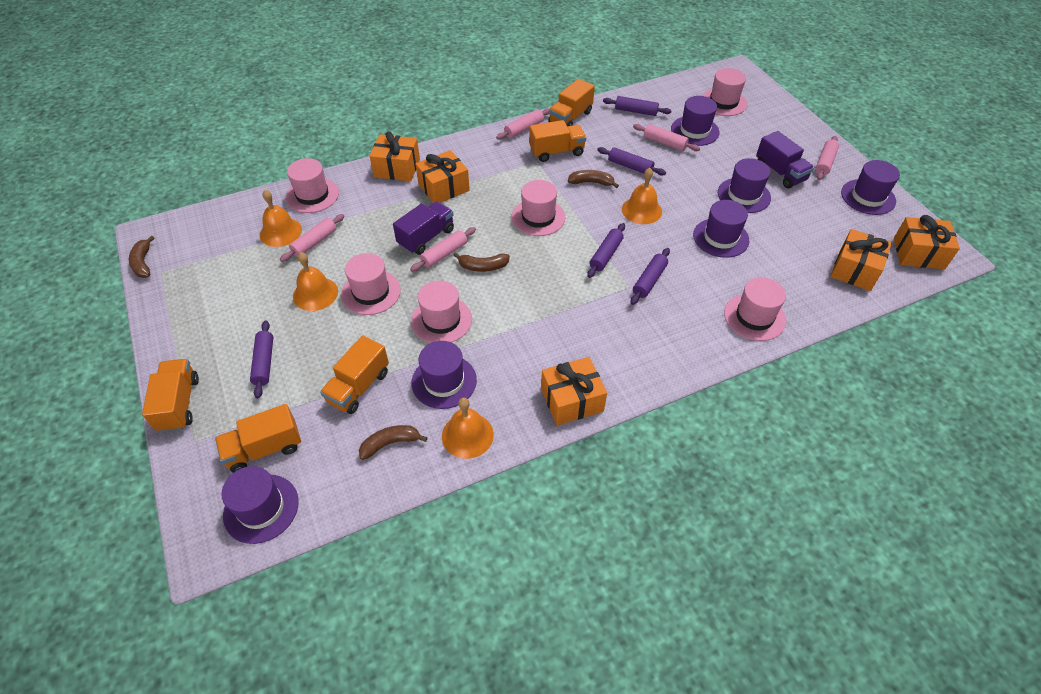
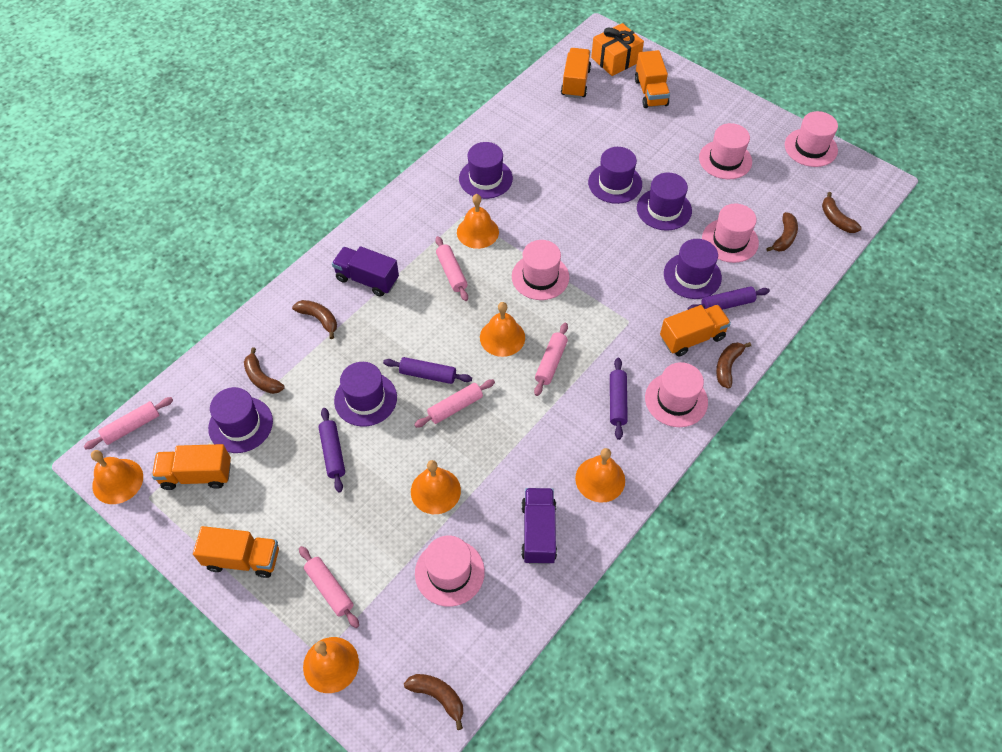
brown banana: [129,235,155,278] [359,425,428,460] [453,252,510,272] [568,170,619,188] = 4 -> [244,347,284,394] [292,300,337,339] [404,674,463,730] [716,342,751,389] [767,212,798,251] [822,192,862,233] = 6
orange bell: [260,190,302,247] [293,252,338,311] [442,398,494,459] [622,168,662,224] = 4 -> [91,450,143,504] [303,637,359,693] [411,460,461,514] [457,194,499,249] [480,302,525,357] [575,448,625,503] = 6
orange gift: [370,131,420,181] [416,150,470,203] [541,357,607,425] [831,229,892,291] [894,215,960,269] = 5 -> [591,23,644,76] = 1
purple rolling pin: [250,320,273,398] [587,223,625,278] [597,147,666,175] [603,96,672,116] [631,248,670,305] = 5 -> [318,408,345,493] [383,357,472,384] [610,358,628,440] [688,286,770,310] = 4

